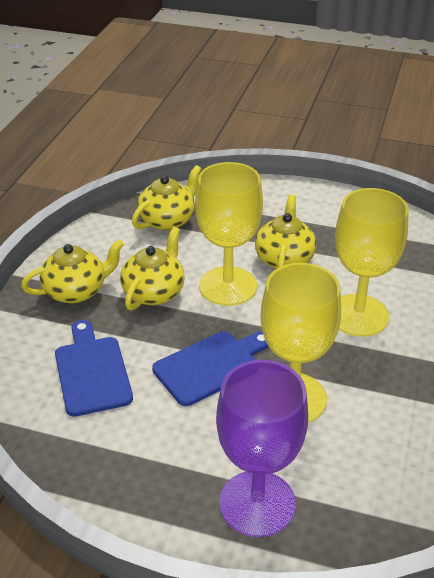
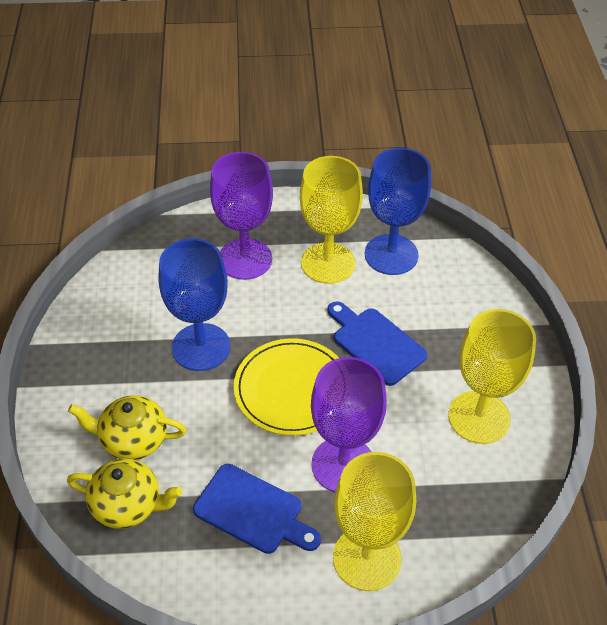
blue goblet: none = 0 -> [158,238,230,371] [365,148,431,275] = 2
purple goblet: [216,360,308,537] = 1 -> [210,152,273,280] [311,357,387,493] = 2
yellow plate: none = 0 -> [234,338,339,436] = 1
yellow teapot: [21,239,124,303] [120,227,185,310] [132,165,201,230] [255,195,316,269] = 4 -> [67,458,182,529] [68,395,186,460] = 2

